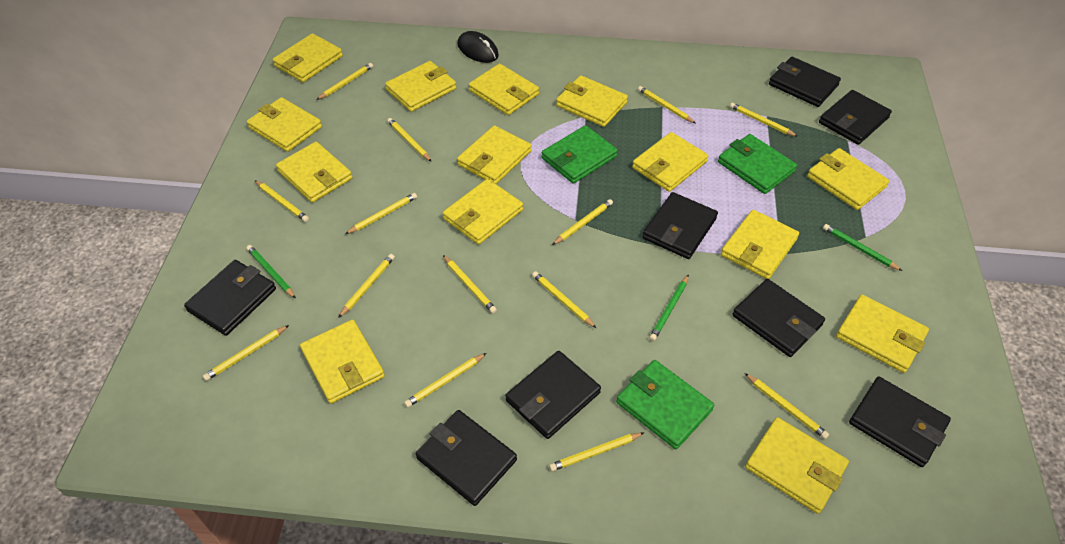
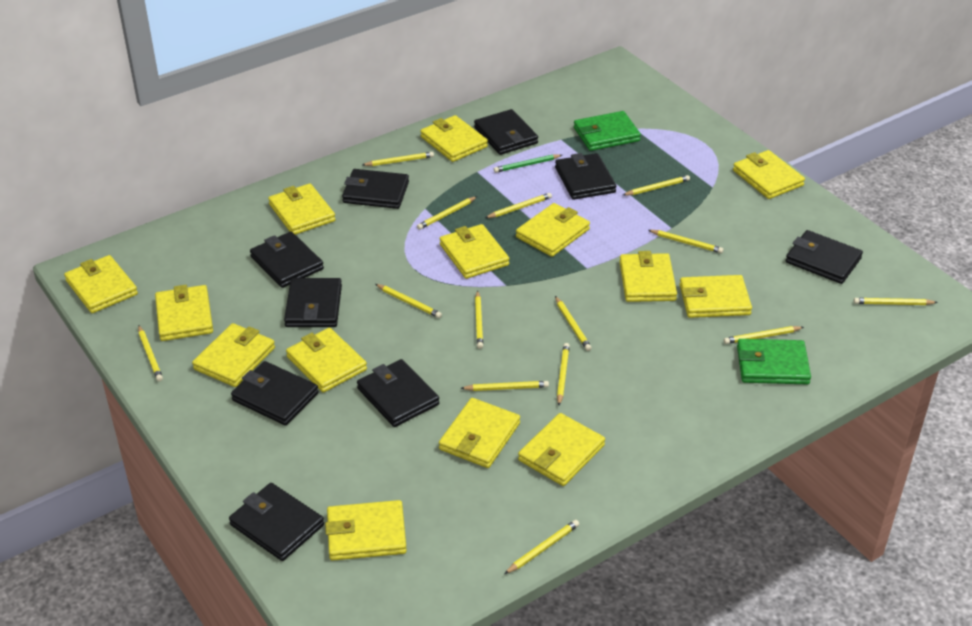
black mouse: [458,31,499,63] = 1 -> none = 0
black wallet: [184,260,276,336] [416,410,517,506] [505,351,601,439] [642,192,718,259] [732,279,825,357] [769,57,841,107] [819,90,892,145] [849,377,951,467] = 8 -> [229,483,324,561] [231,361,319,425] [250,232,324,288] [284,278,342,327] [342,169,409,209] [357,359,439,427] [474,109,538,155] [555,153,616,200] [786,230,863,284] = 9
green pencil: [246,245,296,299] [649,274,689,341] [823,224,902,271] = 3 -> [494,154,562,173] = 1
green wallet: [542,125,618,184] [616,360,714,449] [718,134,797,194] = 3 -> [574,111,641,151] [737,339,811,384] = 2

